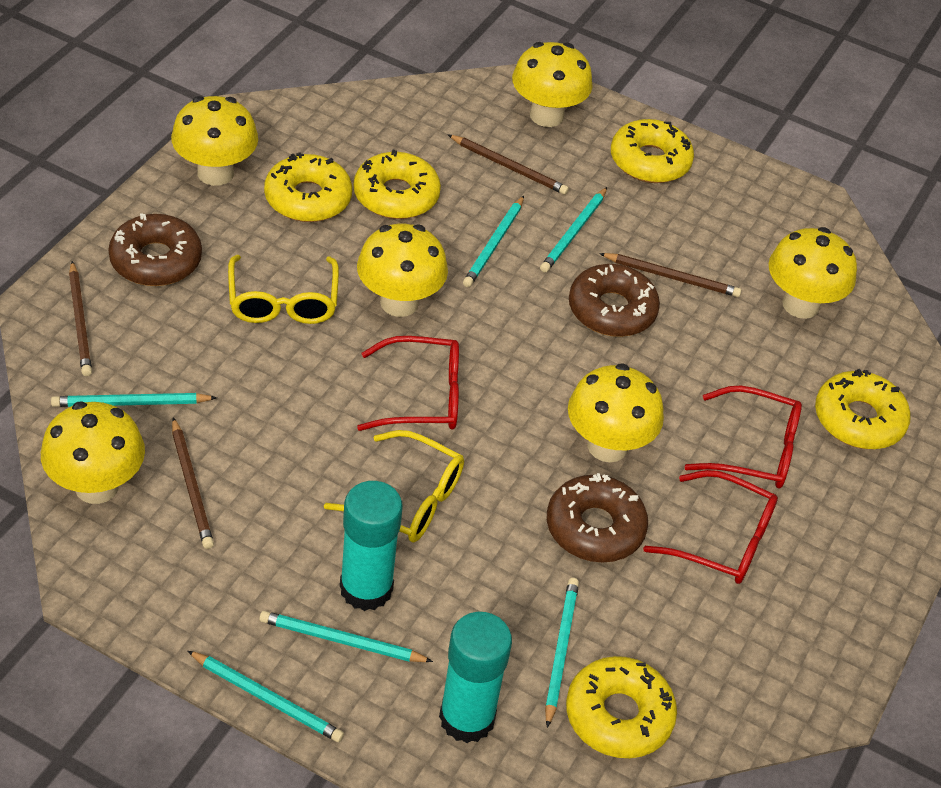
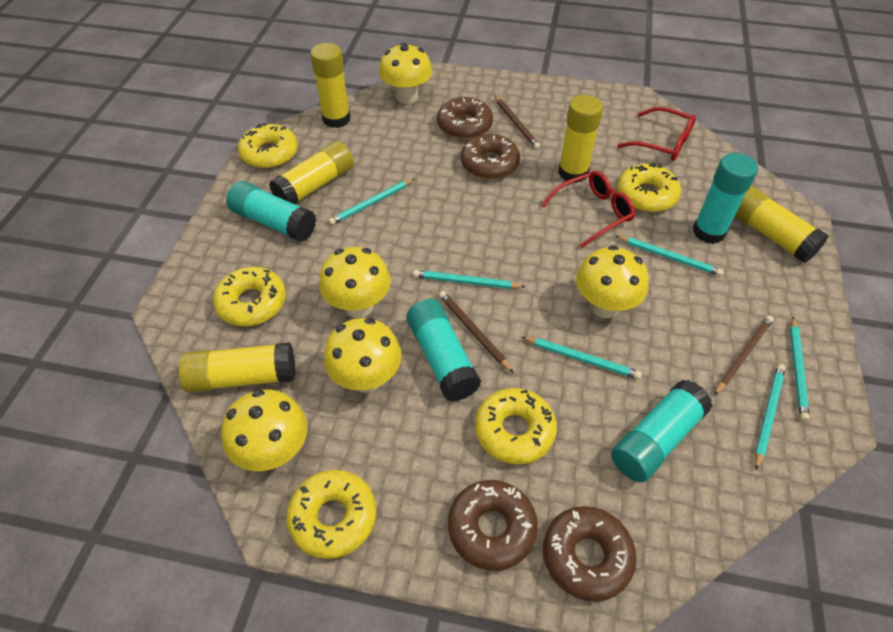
brown donut: [108,213,202,286] [547,473,648,563] [569,264,660,337] = 3 -> [437,97,493,139] [448,480,538,570] [461,134,520,179] [543,506,637,601] = 4
brown pencil: [69,261,92,376] [172,417,214,549] [448,135,569,195] [599,253,742,297] = 4 -> [439,291,514,373] [494,95,540,149] [714,315,774,396] = 3
red glasses: [357,336,459,431] [643,470,778,584] [685,386,802,488] = 3 -> [541,171,635,248] [617,107,696,161] = 2
turquoise glue stick: [340,481,403,611] [439,612,512,743] = 2 -> [226,181,316,242] [406,299,481,402] [611,380,713,482] [693,153,758,244] = 4
yellow glasses: [228,255,339,324] [324,430,464,543] = 2 -> none = 0
yellow glue stick: none = 0 -> [178,342,295,393] [269,141,354,204] [310,43,350,128] [558,95,603,183] [734,186,828,263] = 5
yellow mushroom: [41,401,145,504] [171,96,258,186] [357,224,448,317] [512,42,593,127] [568,363,664,462] [769,227,857,319] = 6 -> [221,389,308,471] [319,247,391,318] [324,318,402,393] [379,43,432,104] [576,245,649,318] = 5

